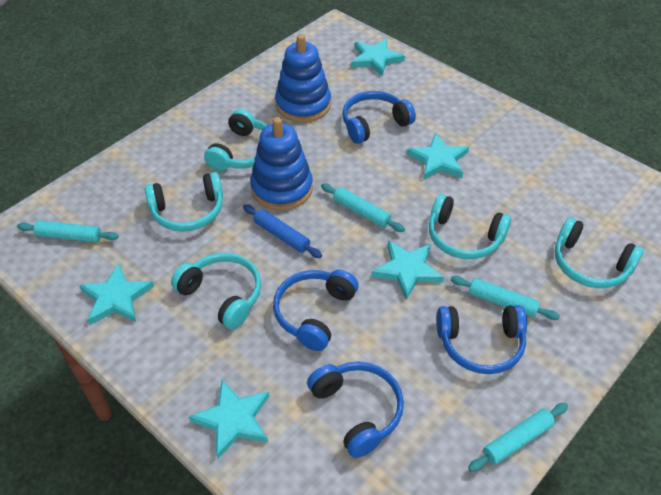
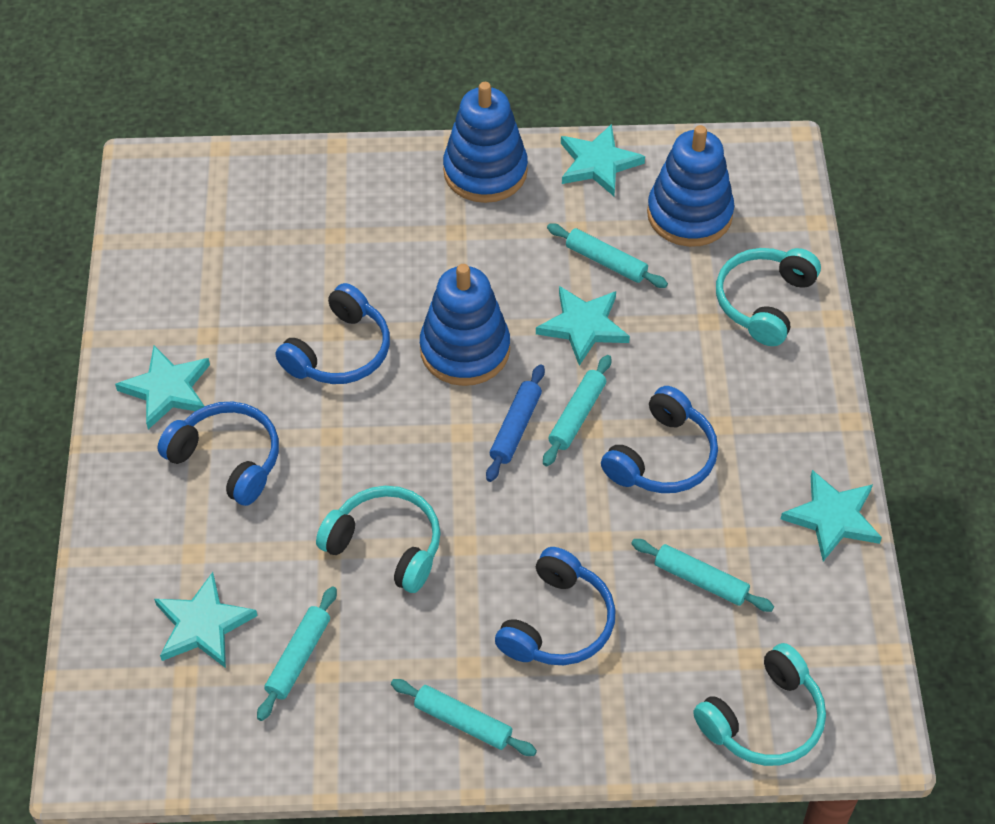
blue stacking toy: [250,117,313,211] [275,34,331,122] = 2 -> [420,264,510,386] [443,82,528,203] [647,125,734,247] = 3
turquoise headphones: [145,172,223,232] [171,253,261,330] [204,109,268,171] [429,194,511,259] [555,217,644,288] = 5 -> [316,486,440,593] [693,643,826,766] [716,248,821,346] = 3
turquoise rolling pin: [17,220,119,242] [321,183,405,232] [450,276,560,320] [468,403,568,472] = 4 -> [257,587,337,721] [391,679,537,756] [543,355,611,466] [547,224,668,288] [631,539,774,612] = 5

